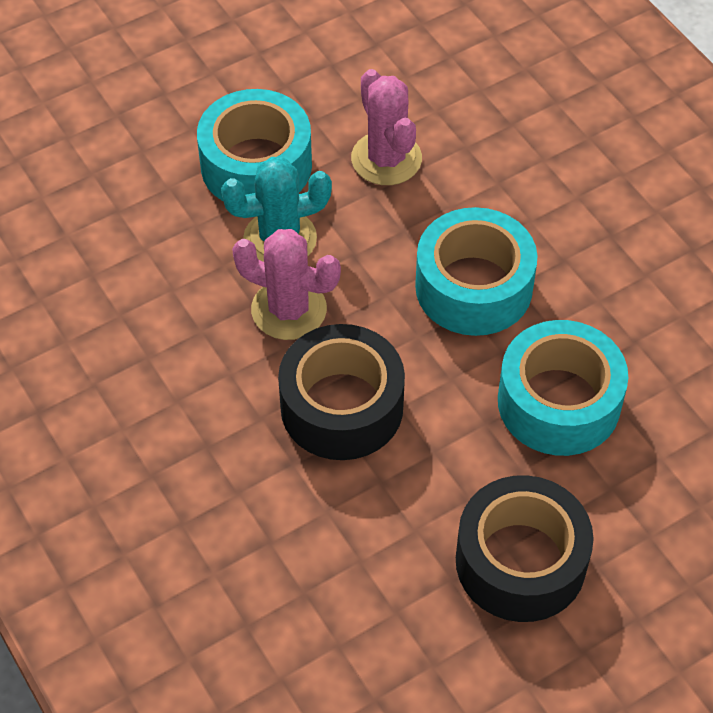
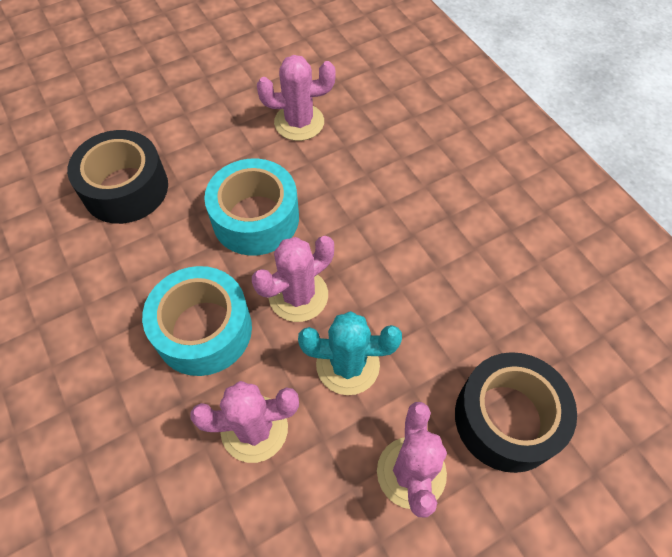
pink cactus: [232,229,341,340] [351,69,422,185] = 2 -> [190,381,299,463] [252,236,334,322] [257,55,336,141] [377,402,447,518] = 4
turquoise tape: [197,89,312,202] [415,207,538,336] [498,320,628,456] = 3 -> [142,266,252,376] [204,159,299,256] = 2

